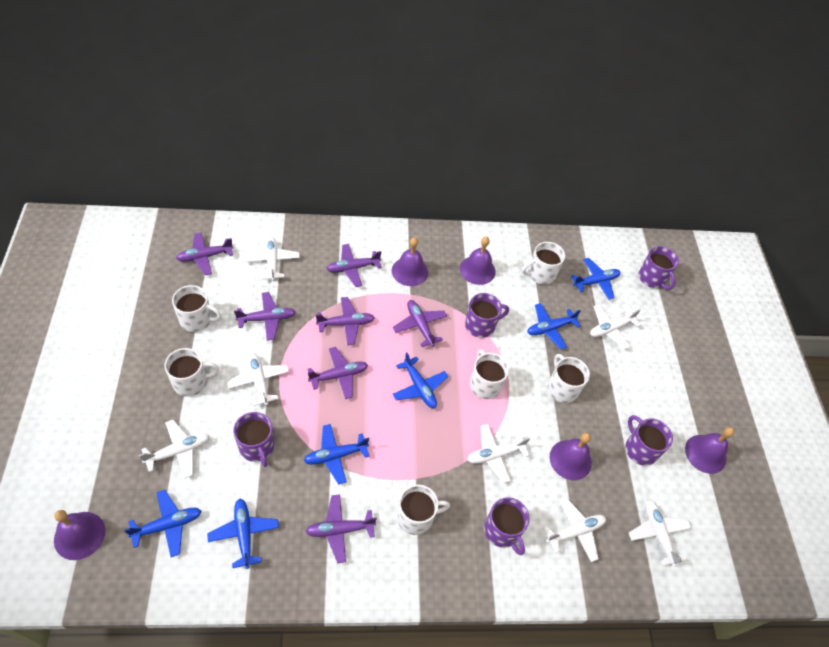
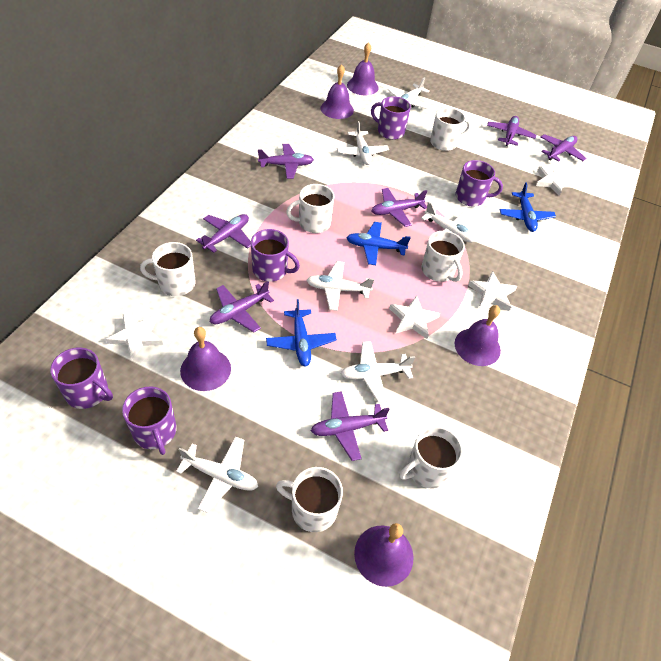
blue plane: [124,490,201,557] [207,499,279,569] [304,424,369,484] [393,352,448,408] [527,303,581,349] [571,258,620,300] = 6 -> [266,299,337,367] [346,222,411,265] [500,182,556,232] = 3
white plane: [139,420,210,478] [227,352,289,406] [244,236,300,281] [467,424,530,483] [543,497,606,562] [590,304,641,349] [629,500,691,567] = 7 -> [176,436,258,513] [307,261,374,311] [337,121,389,165] [341,341,415,403] [388,77,430,109] [421,202,476,243] = 6
white star: none = 0 -> [106,314,163,360] [389,295,440,339] [468,271,518,311] [536,166,577,196] = 4

